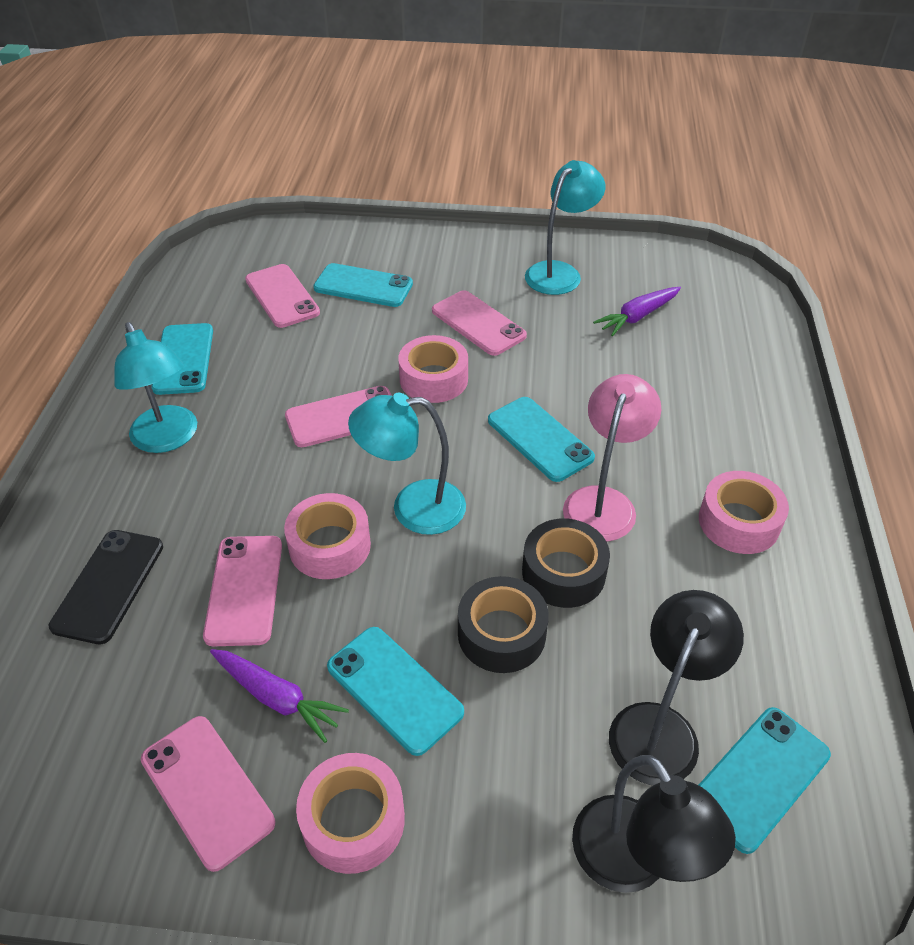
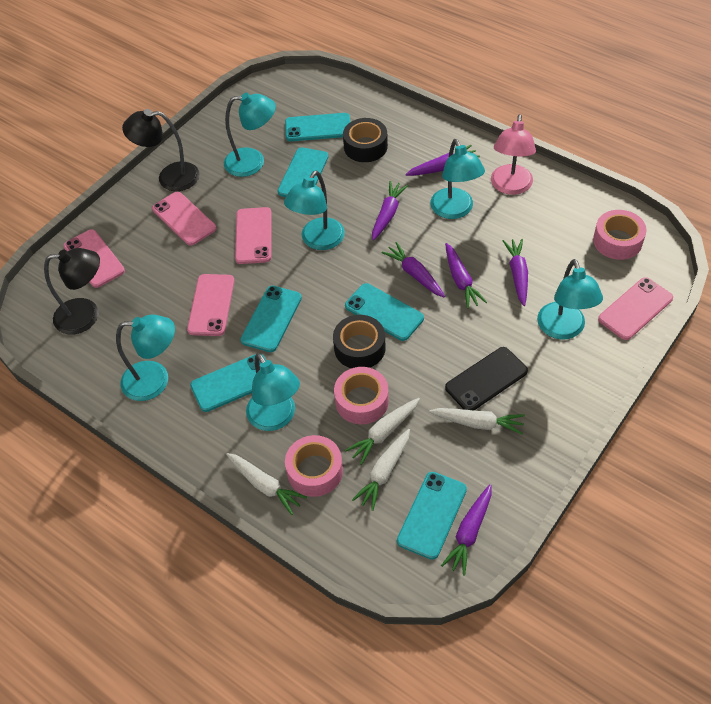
pink tape: [284,493,371,579] [296,753,405,874] [398,335,468,403] [699,471,789,554] = 4 -> [285,435,343,497] [334,367,389,424] [593,210,647,260] = 3
purple carrot: [210,649,349,743] [593,287,681,336] = 2 -> [372,181,408,241] [381,242,445,297] [405,145,480,176] [441,484,491,576] [445,243,487,309] [503,239,528,306] = 6
turquoise lamp: [114,322,197,453] [348,393,466,535] [525,160,605,295] = 3 -> [116,315,175,401] [224,93,276,177] [246,353,300,431] [284,171,345,250] [430,139,485,219] [537,259,603,339] = 6
turquoise phone: [151,323,213,395] [313,263,413,307] [327,627,464,756] [488,397,595,482] [699,707,831,854] = 5 -> [190,354,266,412] [241,286,302,352] [278,147,329,197] [285,113,350,141] [345,283,424,341] [397,472,467,560] = 6
white carrot: none = 0 -> [226,453,307,515] [345,398,420,465] [352,429,410,511] [429,408,525,435] = 4

